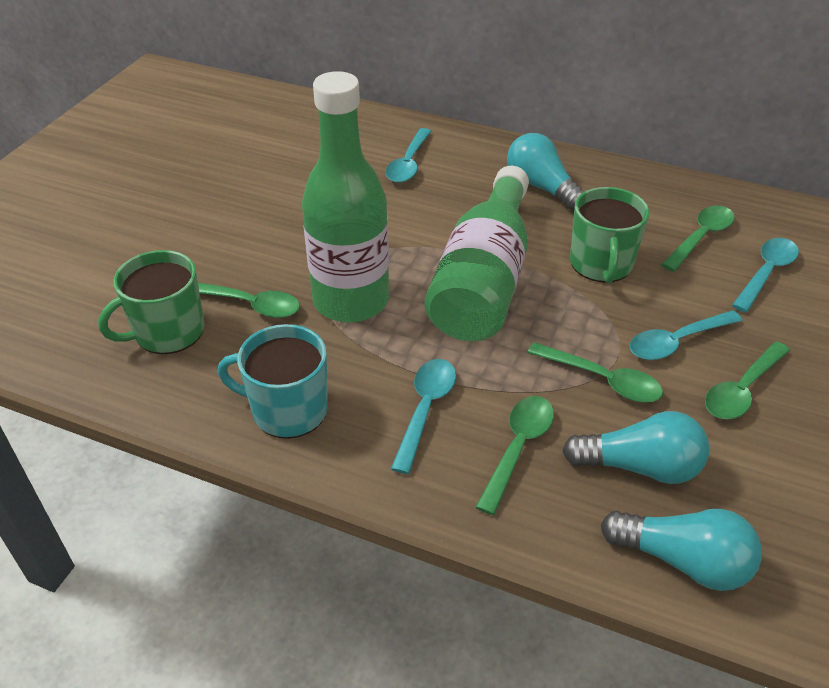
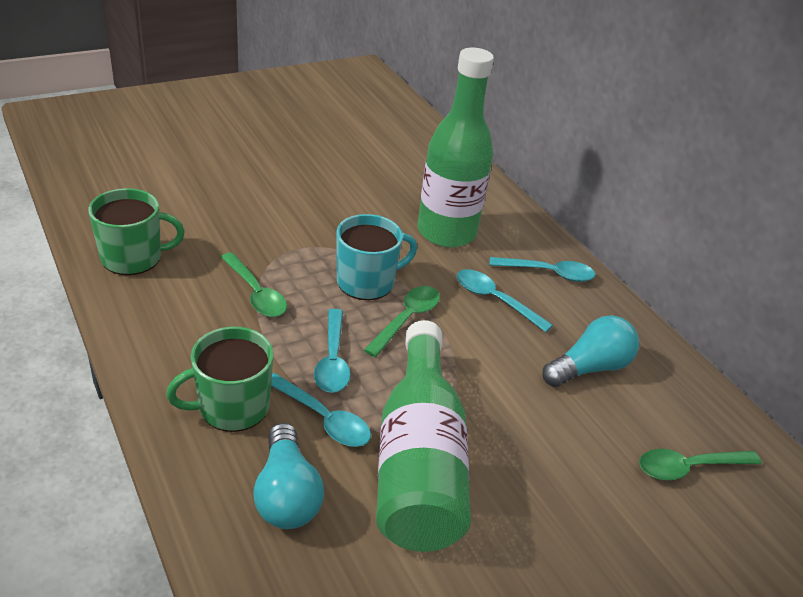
green spoon: [198,283,300,318] [476,396,554,515] [527,342,663,403] [661,206,735,272] [705,341,790,419] = 5 -> [221,252,287,317] [364,286,440,357] [639,449,761,480] = 3
turquoise light bulb: [507,133,585,211] [562,411,709,484] [601,509,762,591] = 3 -> [253,423,324,529] [542,315,639,387] = 2

